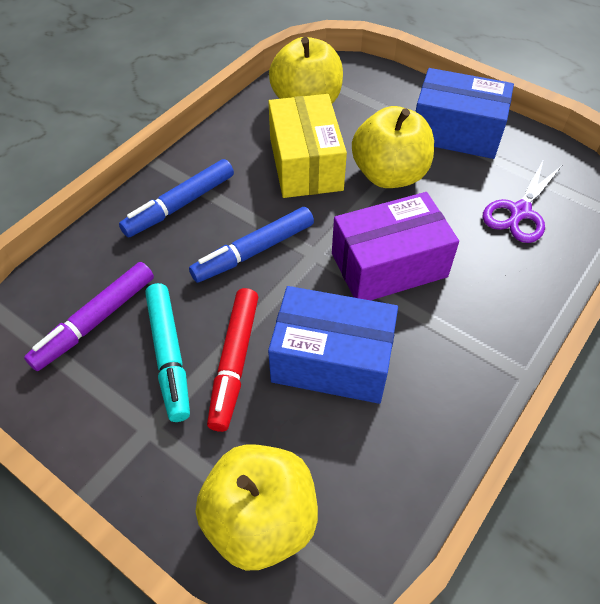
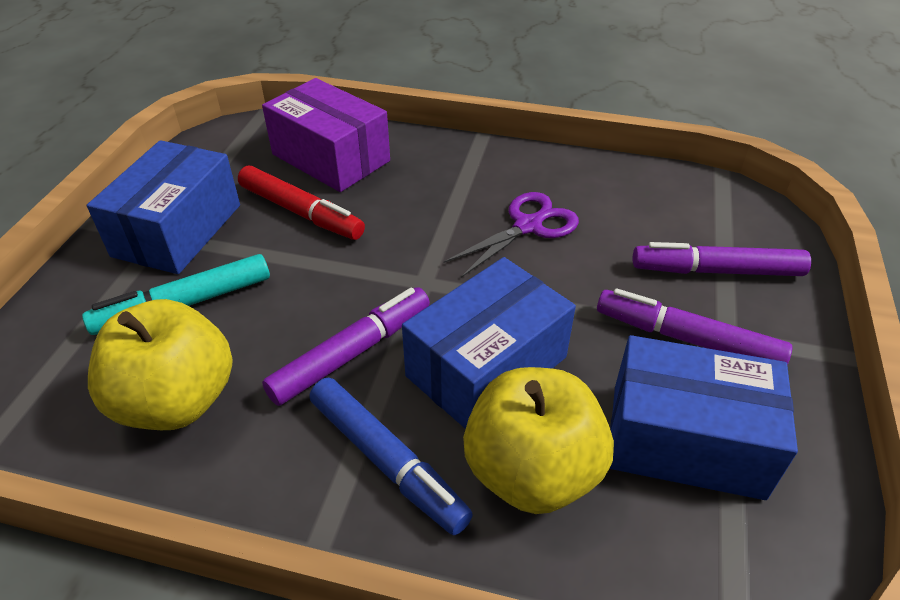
blue box: [268,286,398,404] [416,68,514,159] = 2 -> [87,140,240,274] [402,257,576,429] [609,335,798,500] = 3
blue marker: [119,159,234,237] [189,207,314,283] = 2 -> [310,377,473,535] = 1
purple marker: [24,262,154,371] = 1 -> [262,287,430,406] [597,288,792,365] [633,242,811,276] = 3
yellow apple: [196,444,318,570] [269,37,343,103] [352,106,434,188] = 3 -> [88,299,233,430] [463,367,614,514] = 2
yellow box: [268,94,347,198] = 1 -> none = 0

